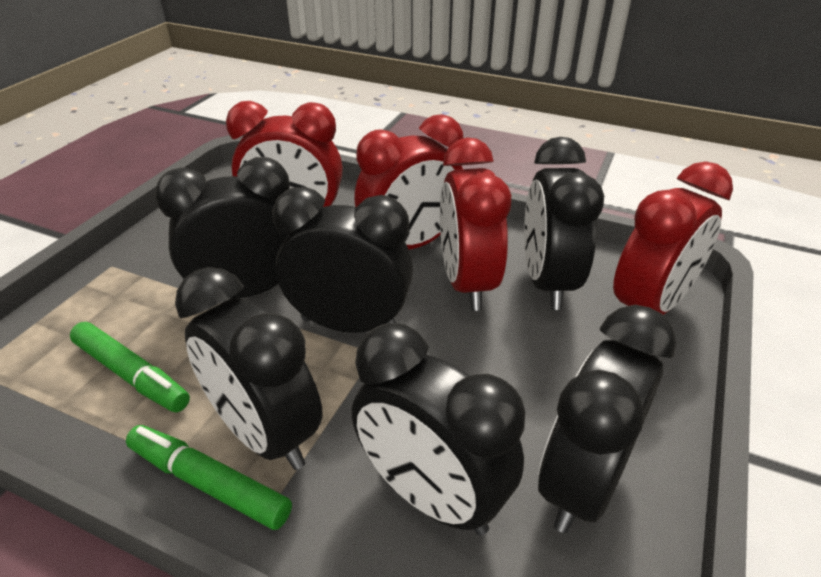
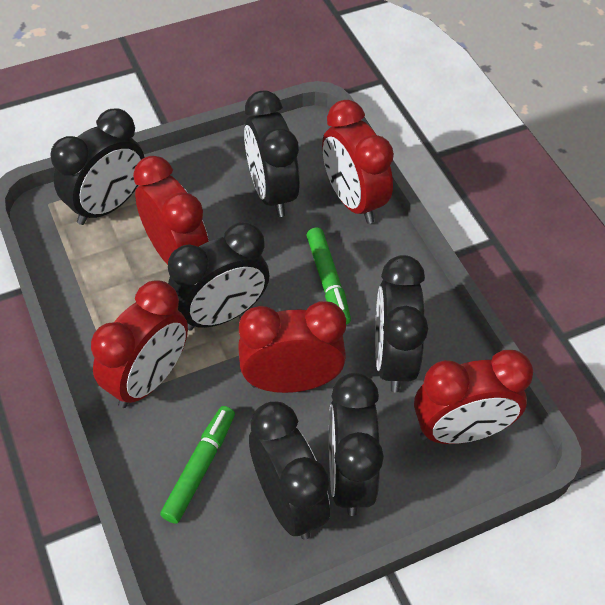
red clock: [226,101,342,207] [354,114,463,249] [440,138,511,311] [613,161,733,315] = 4 -> [91,281,188,408] [133,156,209,265] [238,301,346,393] [322,100,394,224] [414,350,533,444] = 5

